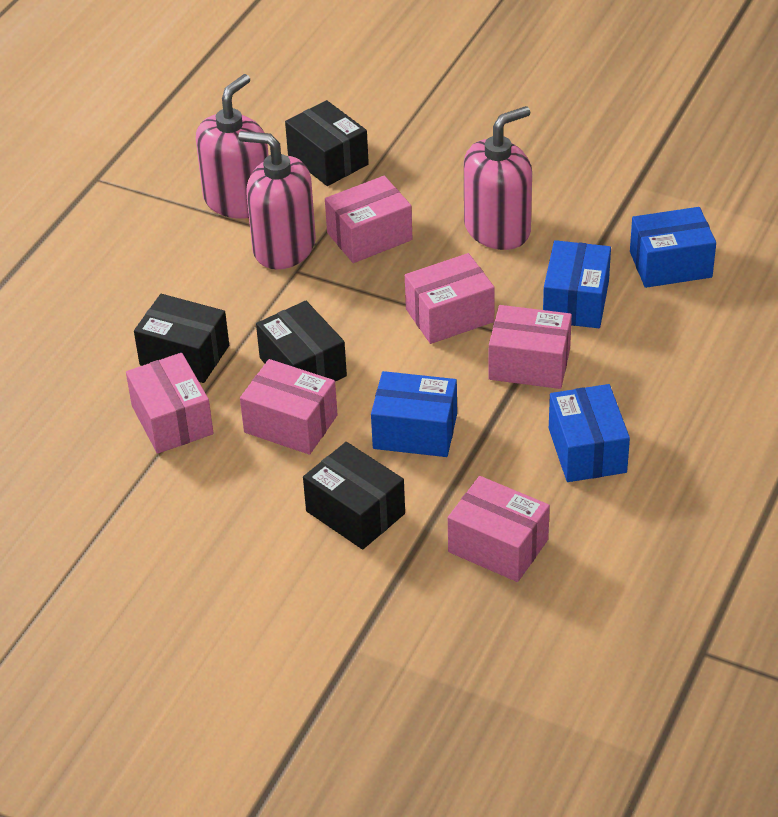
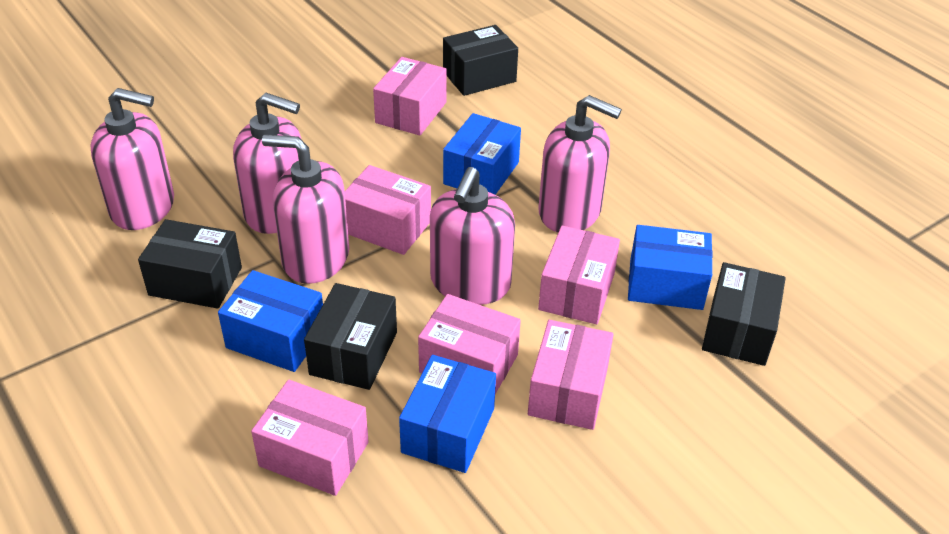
pink soap dispenser: [196,74,269,219] [238,131,316,269] [464,106,532,250] = 3 -> [90,88,174,230] [233,93,302,234] [262,134,349,284] [430,167,515,305] [538,95,622,232] = 5

